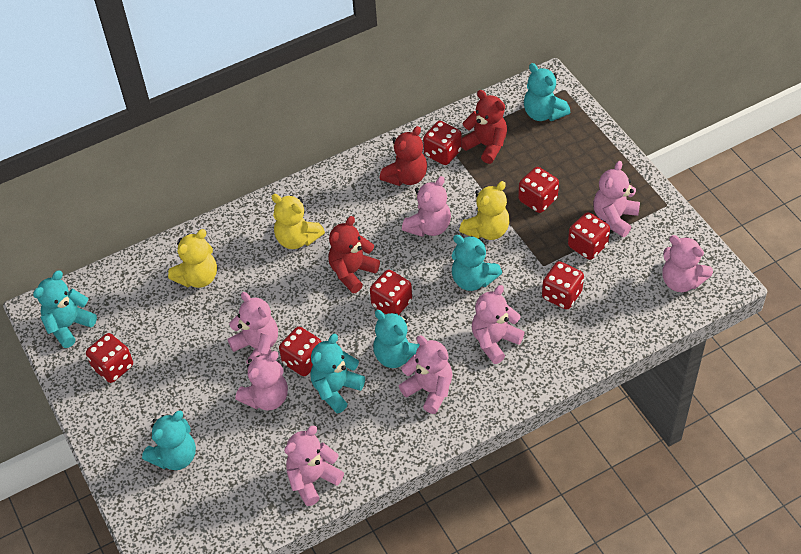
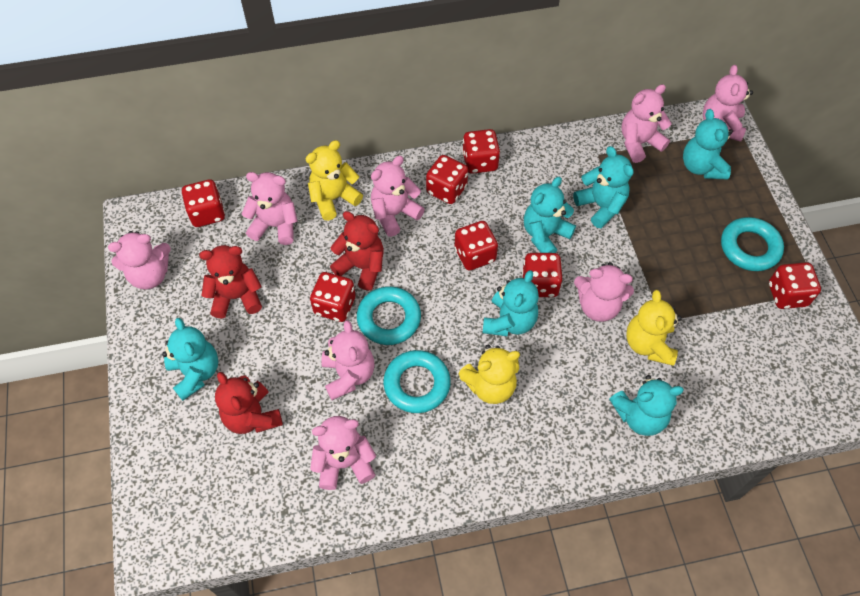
turquoise ring: none = 0 -> [357,286,421,345] [383,350,451,413] [721,217,784,271] = 3

